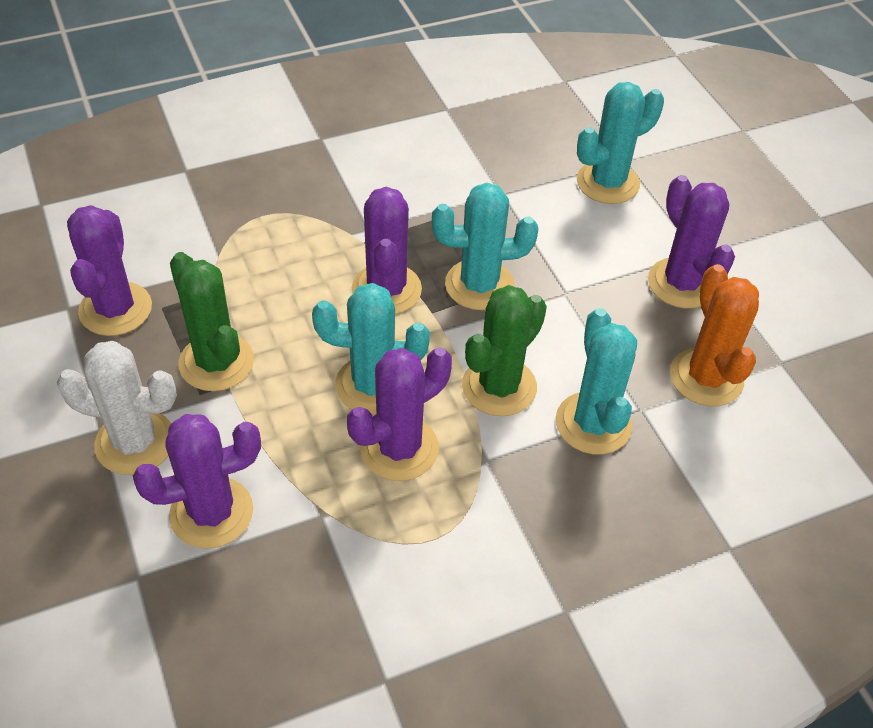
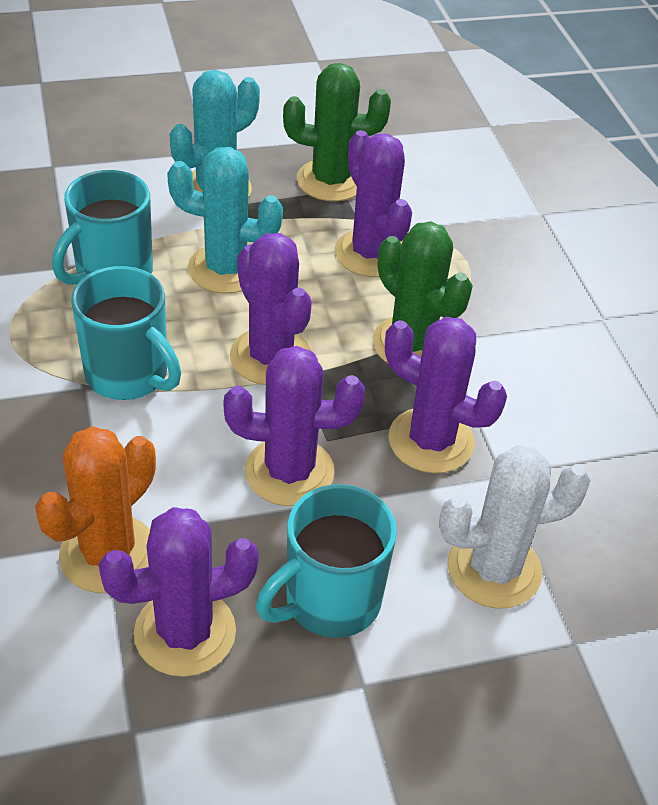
turquoise cactus: [312,283,430,415] [432,183,538,310] [556,308,637,454] [577,82,664,204] = 4 -> [167,147,283,294] [170,70,260,197] = 2
turquoise mug: none = 0 -> [52,170,153,285] [71,266,181,400] [256,484,397,638] = 3

